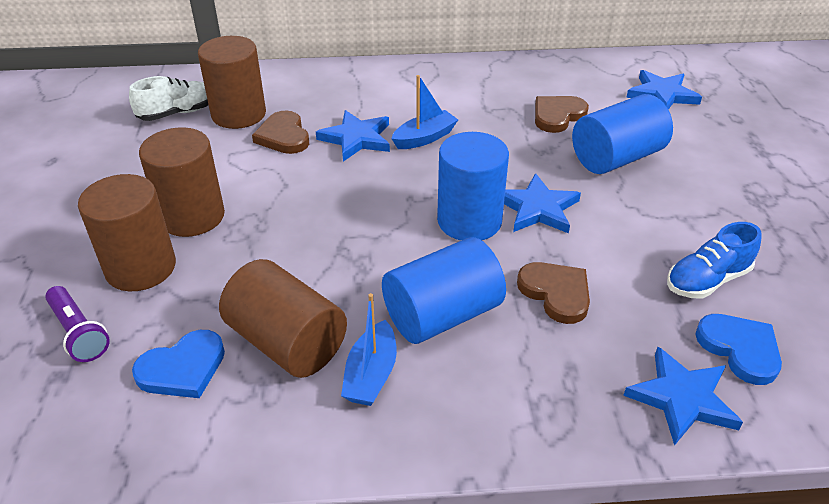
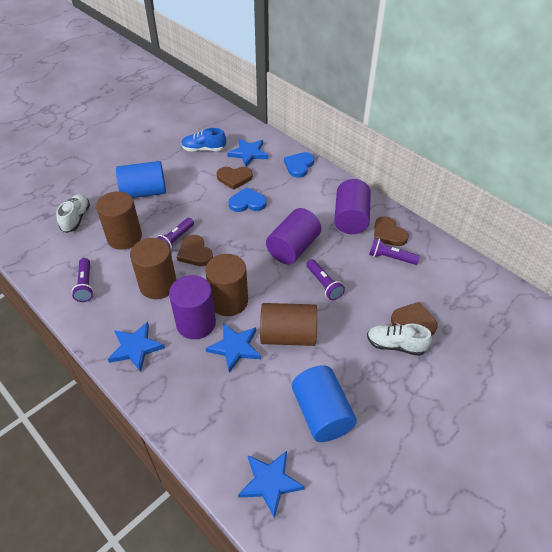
blue boat: [341,293,397,406] [391,75,458,149] = 2 -> none = 0
blue cylinder: [382,237,506,344] [437,132,509,241] [572,94,673,174] = 3 -> [116,161,166,198] [292,365,357,442] = 2
brown heart: [252,111,309,154] [517,262,590,324] [535,96,589,133] = 3 -> [177,235,213,266] [216,167,253,190] [374,216,409,246] [391,302,438,336] = 4
purple cylinder: none = 0 -> [169,275,216,339] [266,208,321,264] [334,179,371,234] = 3
purple flashlight: [45,286,110,362] = 1 -> [72,258,94,302] [157,218,194,251] [306,259,345,300] [369,238,420,265] = 4
white shoe: [129,76,208,121] = 1 -> [56,194,90,233] [367,324,432,356] = 2

